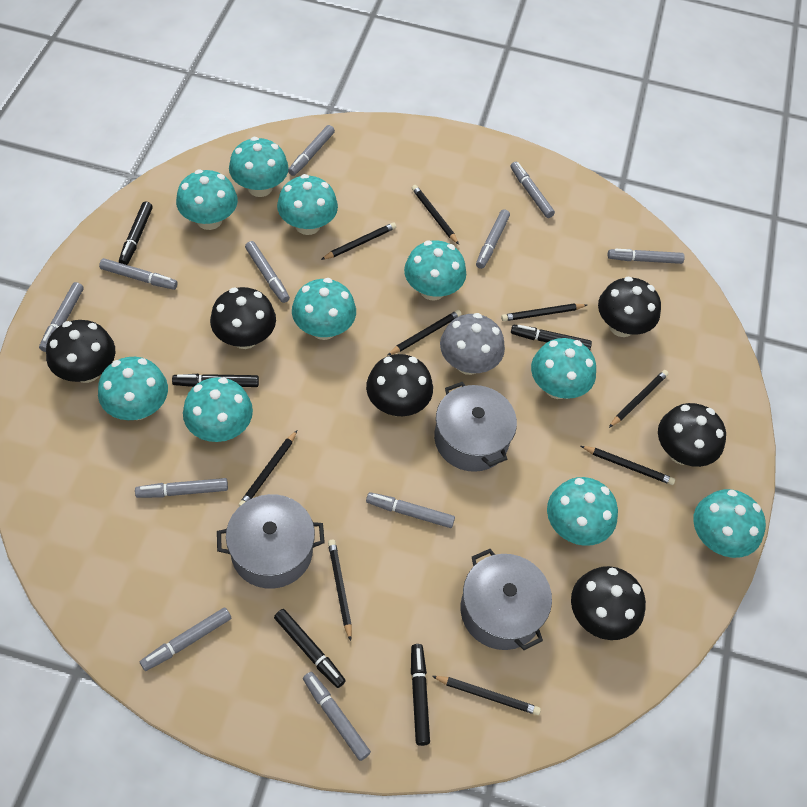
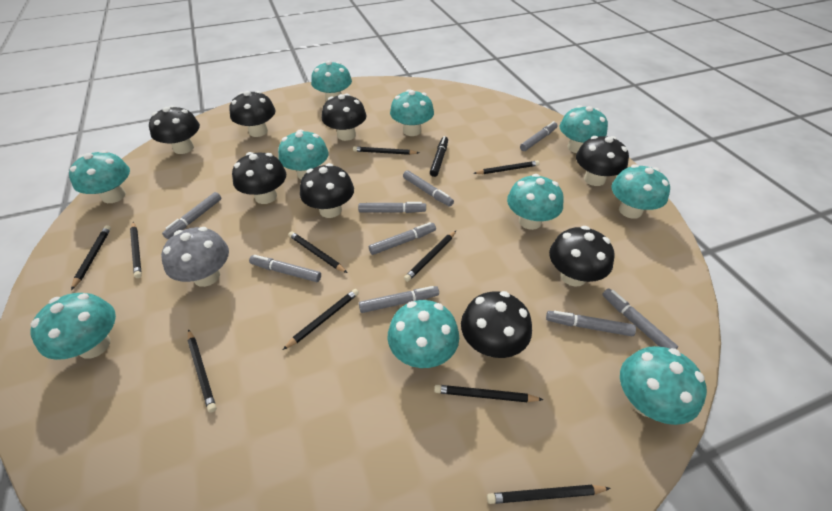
black marker: [119,201,153,265] [172,374,259,387] [274,609,346,688] [411,644,430,746] [511,325,592,350] = 5 -> [430,136,448,177] = 1
black mushroom: [46,320,115,383] [210,287,276,349] [366,354,433,416] [571,566,646,640] [598,276,661,337] [658,403,726,467] = 6 -> [149,105,200,154] [229,91,276,137] [232,152,286,204] [300,163,354,218] [322,94,367,141] [461,291,532,358] [549,226,614,287] [576,136,629,186] = 8
black pencil: [238,430,297,507] [321,222,396,260] [328,539,352,641] [387,310,462,356] [412,185,459,245] [432,676,541,715] [501,303,587,321] [581,446,675,485] [609,370,669,428] = 9 -> [71,225,111,290] [130,222,142,278] [187,329,216,413] [283,289,359,350] [288,231,347,273] [353,146,419,155] [404,230,457,282] [434,385,544,402] [473,160,539,174] [487,485,611,504] = 10
grey marker: [39,282,84,352] [99,258,178,290] [135,478,228,498] [140,607,231,671] [245,241,290,303] [288,125,335,176] [303,672,371,761] [366,492,455,528] [476,209,510,269] [511,162,555,218] [608,249,685,264] = 11 -> [162,192,221,239] [249,255,321,282] [358,202,426,213] [359,286,439,313] [369,222,436,255] [403,170,454,207] [520,121,558,151] [546,311,636,336] [602,288,678,349] = 9
grey pot: [217,494,325,589] [434,382,517,472] [461,549,552,650] = 3 -> none = 0

